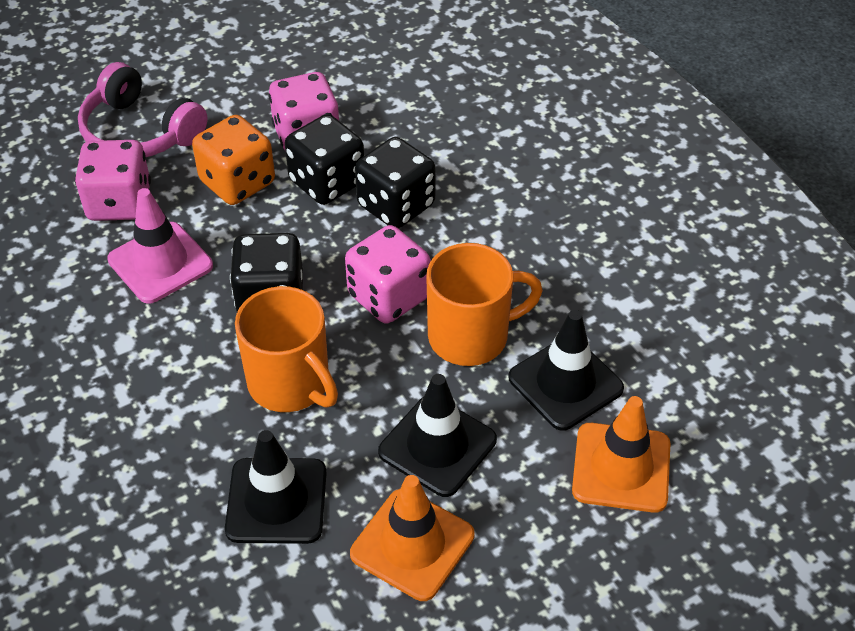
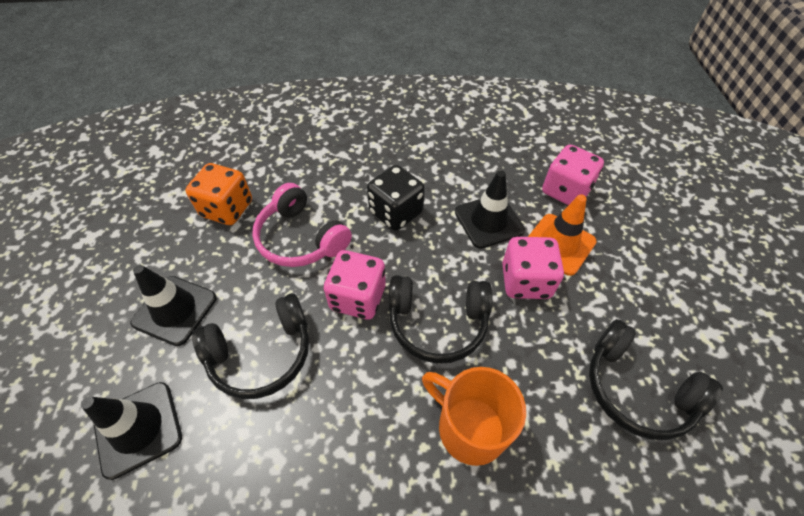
black dice: [230,233,303,312] [285,114,364,205] [355,137,436,228] = 3 -> [367,165,425,231] = 1
black headphones: none = 0 -> [192,293,309,399] [388,275,492,364] [589,319,723,440] = 3
orange mug: [235,286,338,412] [426,243,543,366] = 2 -> [422,367,526,466] = 1
orange traffic cone: [350,475,475,601] [572,396,671,513] = 2 -> [528,194,597,276] = 1
pink traffic cone: [107,188,213,304] = 1 -> none = 0

